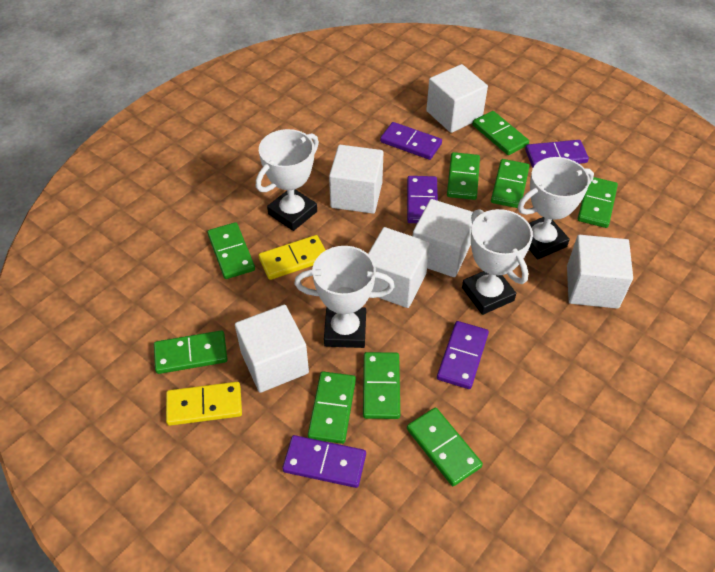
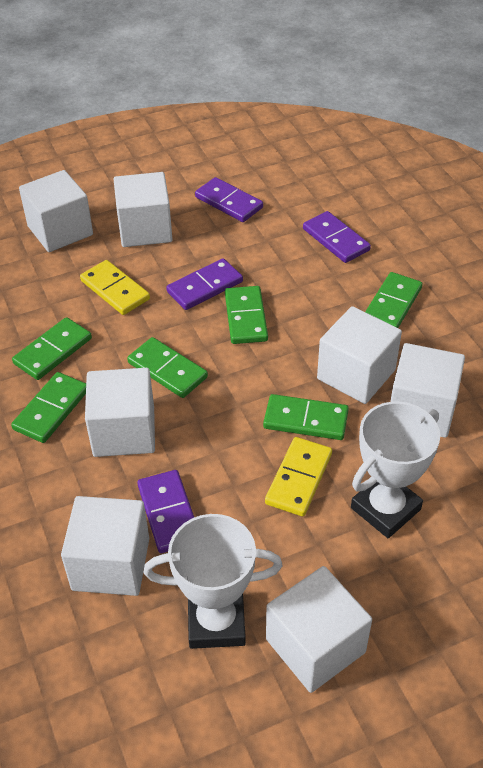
green domino: [154,331,228,374] [207,222,255,279] [308,371,356,444] [363,352,400,419] [407,408,483,486] [447,152,480,200] [472,111,529,155] [491,159,529,208] [578,177,618,228] = 9 -> [11,372,86,443] [12,317,92,380] [127,337,208,398] [225,286,268,344] [263,394,349,440] [365,272,422,328] = 6
purple domino: [282,435,366,488] [380,122,442,160] [407,176,438,223] [437,321,489,389] [525,140,589,168] = 5 -> [137,470,194,553] [166,258,243,310] [195,177,263,222] [303,211,371,263] = 4
white cube: [235,305,309,393] [329,145,383,214] [368,227,430,308] [413,199,473,277] [426,64,488,133] [567,235,633,309] = 6 -> [19,170,93,252] [61,496,149,596] [85,368,155,457] [113,172,173,247] [266,566,372,693] [317,306,402,404] [390,343,465,438] = 7
white trophy: [256,129,319,231] [294,246,395,348] [462,209,533,315] [518,157,594,260] = 4 -> [144,514,282,649] [351,402,440,538] = 2

